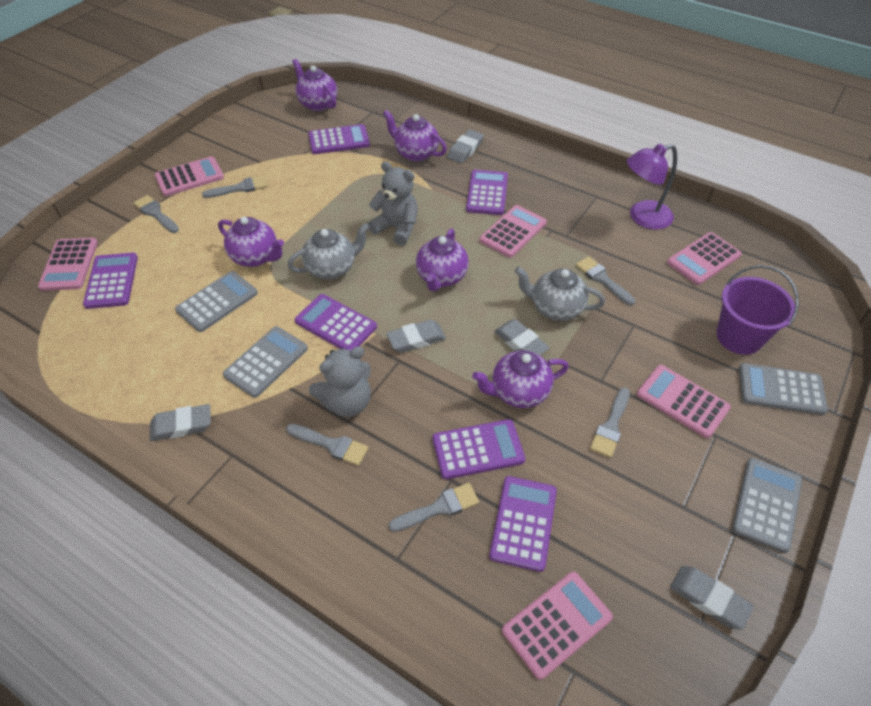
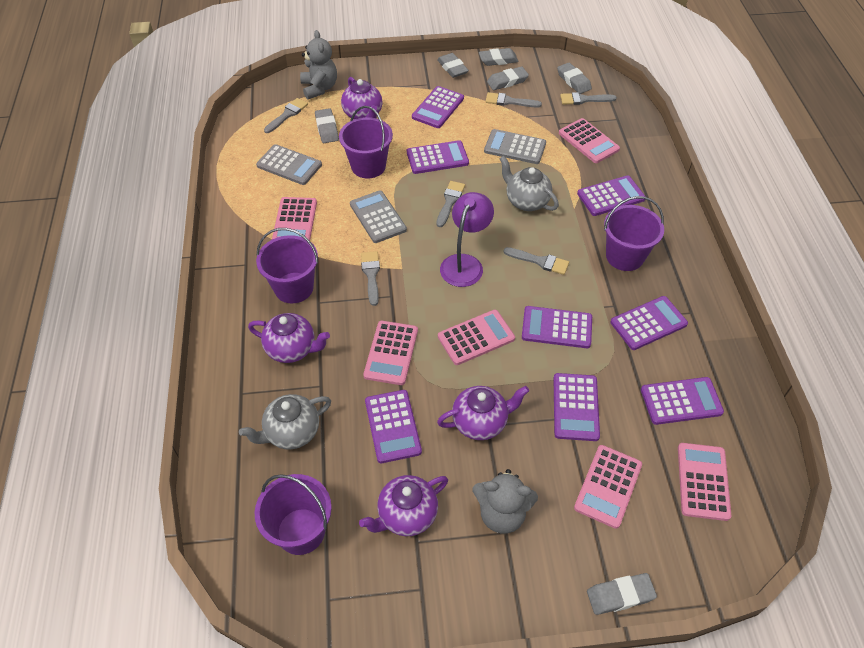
grey calculator: [175,271,258,332] [223,326,308,398] [732,458,802,553] [739,363,828,415] = 4 -> [256,144,322,185] [350,190,407,243] [484,129,546,164] = 3
grey eraser: [150,404,211,441] [386,320,446,353] [447,130,484,163] [494,319,550,356] [670,566,754,630] = 5 -> [315,108,339,143] [437,53,469,78] [479,48,518,66] [487,66,529,90] [557,62,592,94] [587,573,657,615] = 6
purple bucket: [716,265,799,355] = 1 -> [255,474,332,555] [256,228,318,303] [339,106,393,179] [604,196,664,271] = 4
purple calculator: [83,253,138,309] [295,294,377,350] [308,124,370,154] [432,419,525,479] [466,170,508,215] [489,476,557,572] = 6 -> [365,390,422,463] [407,140,469,174] [412,86,464,128] [522,306,592,348] [554,373,600,441] [577,175,646,216] [610,296,688,350] [641,377,724,425] = 8
purple teapot: [218,217,284,267] [292,59,337,111] [383,110,447,162] [416,228,469,291] [472,351,569,408] = 5 -> [248,313,330,363] [341,77,382,119] [359,475,448,536] [437,386,529,440] = 4

